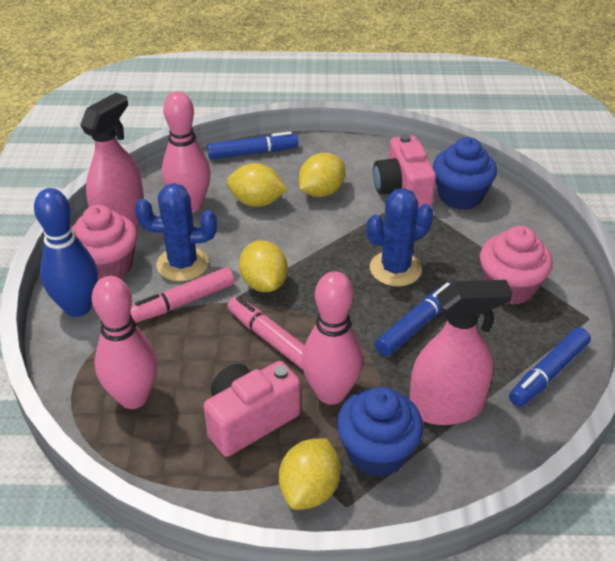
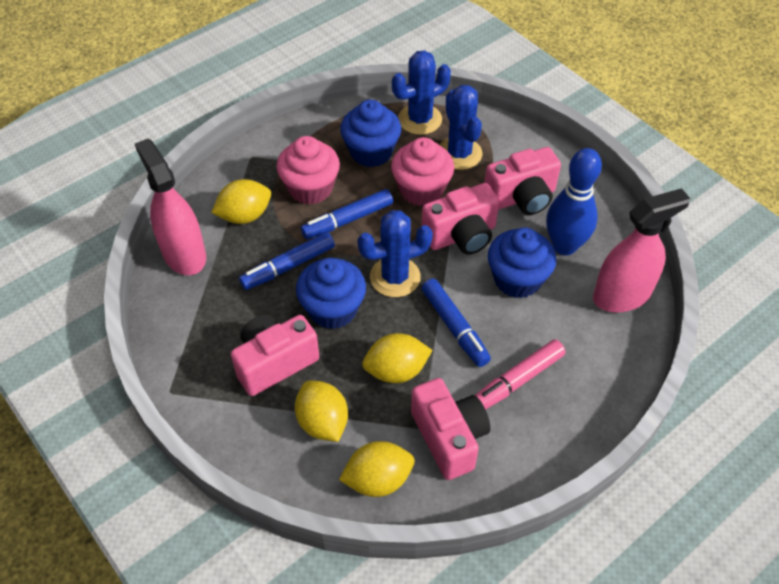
blue cactus: [135,183,217,281] [367,188,433,287] = 2 -> [357,210,433,297] [392,50,451,135] [440,85,482,170] = 3
blue cupcake: [337,387,423,477] [433,137,497,210] = 2 -> [296,258,366,329] [340,100,401,167] [488,228,556,298] = 3
pink bowling pin: [92,276,158,409] [162,91,211,213] [302,271,363,405] = 3 -> none = 0
pink camera: [204,361,301,457] [373,134,436,209] = 2 -> [231,315,319,396] [411,378,490,480] [422,183,499,255] [484,147,561,215] = 4
pink marker: [130,267,235,323] [227,296,305,370] = 2 -> [475,339,566,409] = 1

